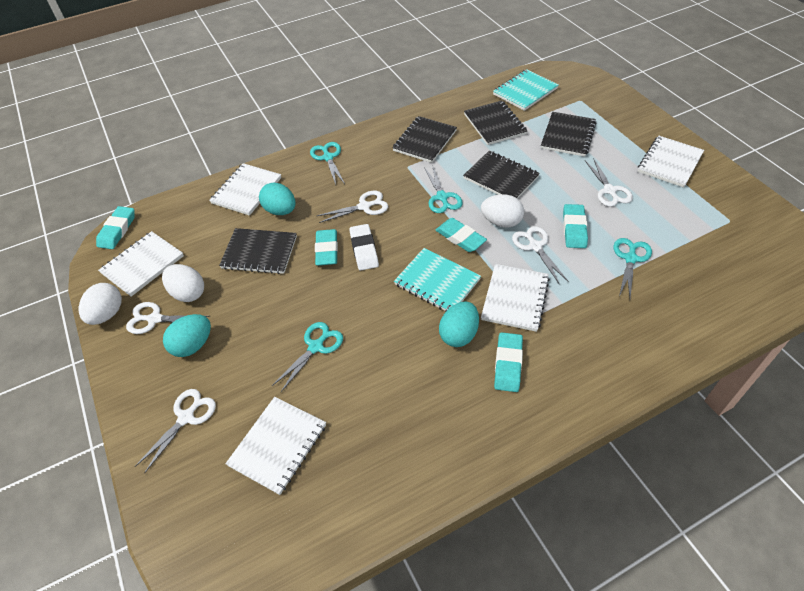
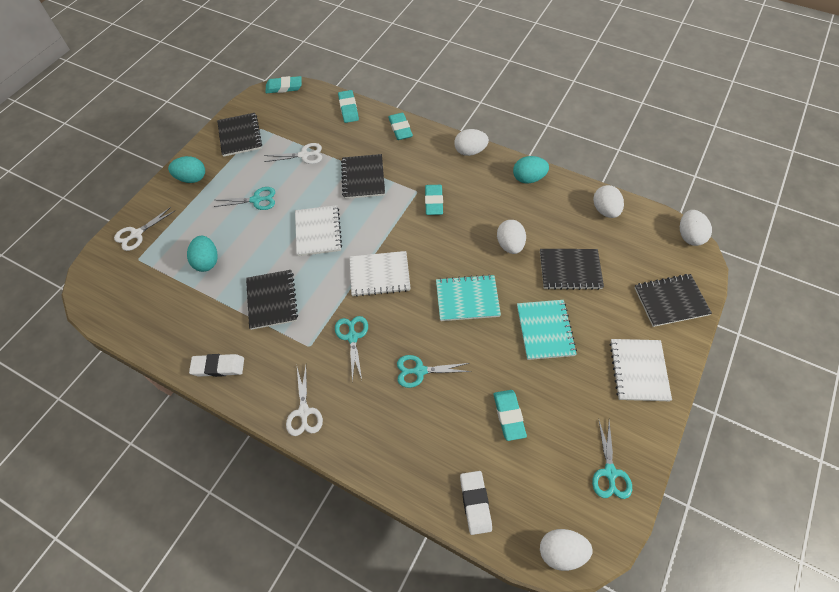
white egg: [79,283,122,325] [162,264,204,302] [481,194,524,227] = 3 -> [454,129,489,156] [497,220,526,254] [540,529,592,571] [593,185,624,218] [680,210,712,246] = 5
white eraser: [349,224,379,271] = 1 -> [189,354,244,377] [460,471,492,535] = 2
white notebook: [98,231,184,297] [209,163,281,216] [225,397,326,495] [481,264,550,332] [638,136,704,188] = 5 -> [295,205,342,256] [349,251,411,297] [610,339,672,401] = 3
white scissors: [126,302,210,334] [135,389,216,472] [317,191,388,223] [512,226,569,283] [585,158,633,207] = 5 -> [114,207,175,251] [264,143,322,164] [286,366,323,436] = 3

